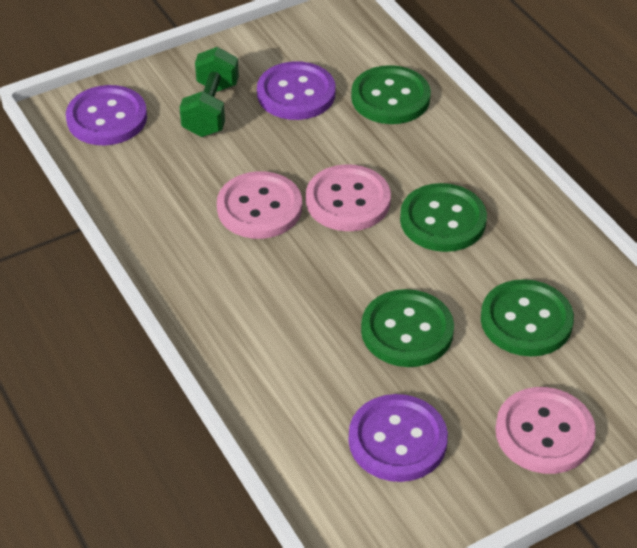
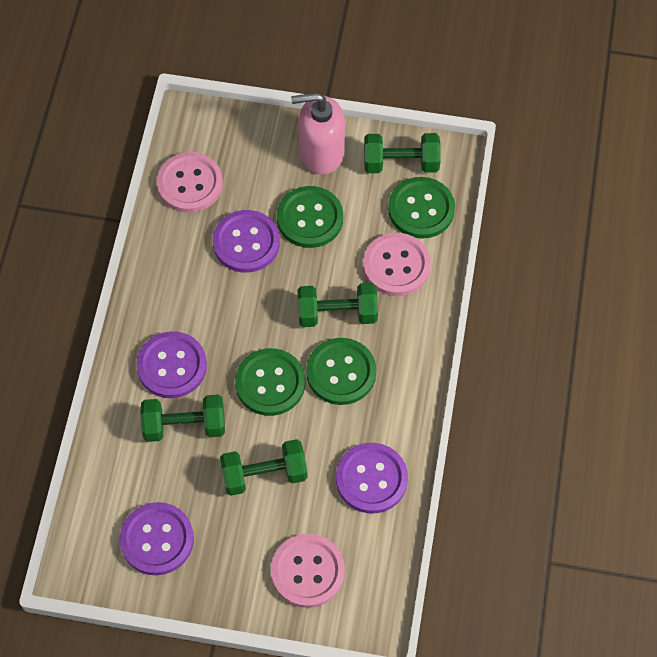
green dumbbell: [180,47,239,137] = 1 -> [140,394,225,442] [220,439,308,496] [297,283,378,327] [364,133,441,173] = 4
pink soap dispenser: none = 0 -> [291,93,345,175] = 1
purple button: [66,85,147,145] [257,61,336,120] [348,394,448,482] = 3 -> [120,502,194,575] [136,331,207,398] [213,210,280,273] [336,443,408,513] = 4

